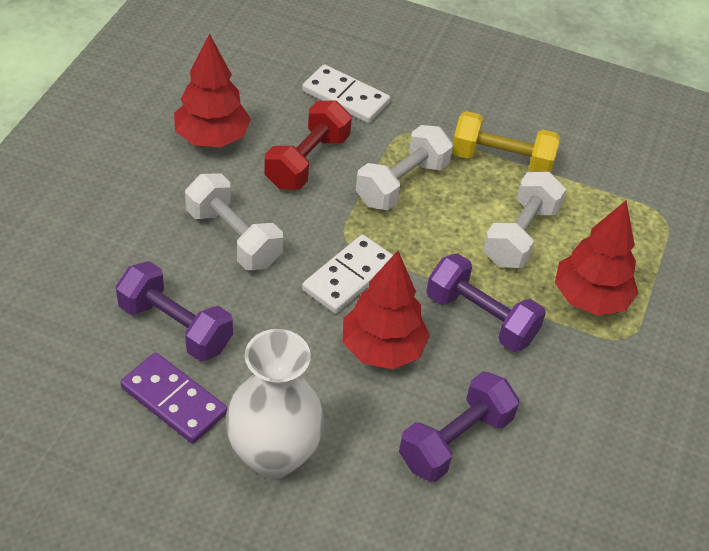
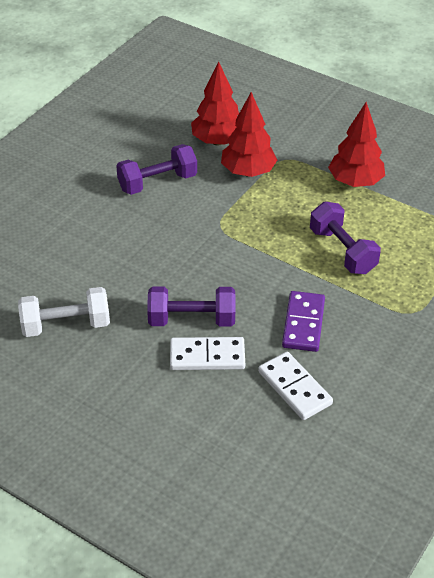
red dumbbell: [264,100,352,190] = 1 -> none = 0
white dumbbell: [185,173,283,270] [356,125,453,210] [483,172,566,268] = 3 -> [18,287,110,337] = 1
white vase: [225,329,324,479] = 1 -> none = 0
yellow dumbbell: [452,111,560,172] = 1 -> none = 0

